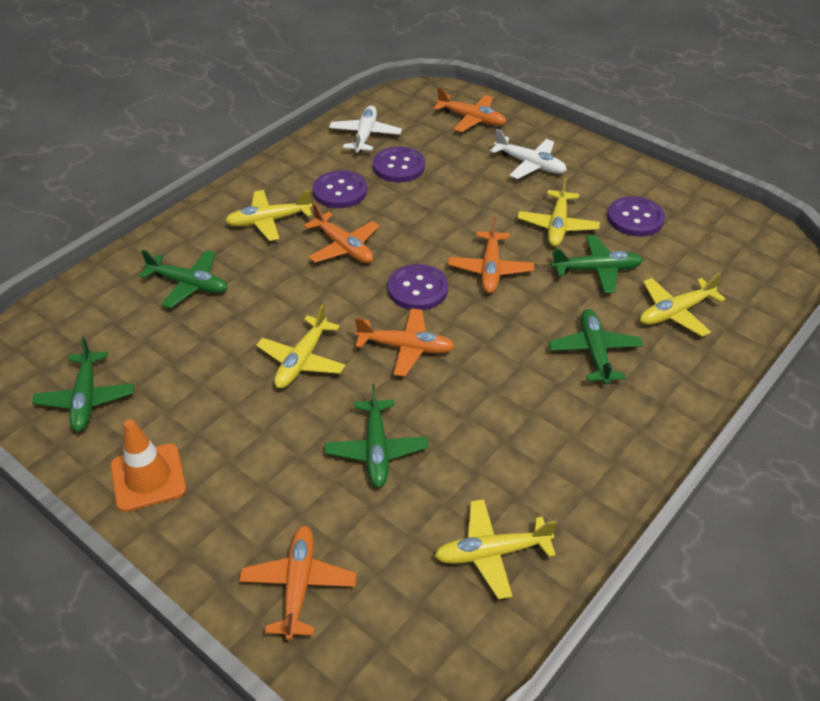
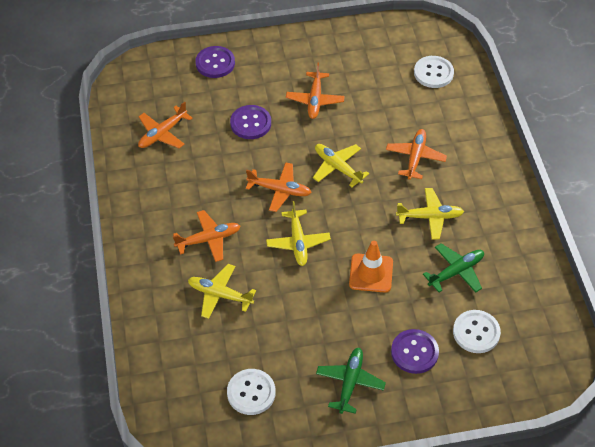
green plane: [32,337,134,432] [139,250,228,308] [325,384,429,487] [548,309,643,385] [551,235,643,293] = 5 -> [316,348,386,414] [423,243,484,293] = 2
purple button: [313,170,367,208] [373,147,425,182] [388,264,448,310] [607,196,665,237] = 4 -> [195,46,235,78] [230,105,271,139] [391,329,439,374] = 3
white button: none = 0 -> [227,369,276,415] [414,56,454,88] [453,310,501,353] = 3
white plane: [329,106,402,153] [490,129,567,179] = 2 -> none = 0
yellow plane: [225,190,312,241] [256,304,346,388] [434,499,557,599] [517,177,600,247] [640,273,725,337] = 5 -> [188,264,256,319] [266,201,331,266] [313,144,369,187] [396,188,464,240] = 4

